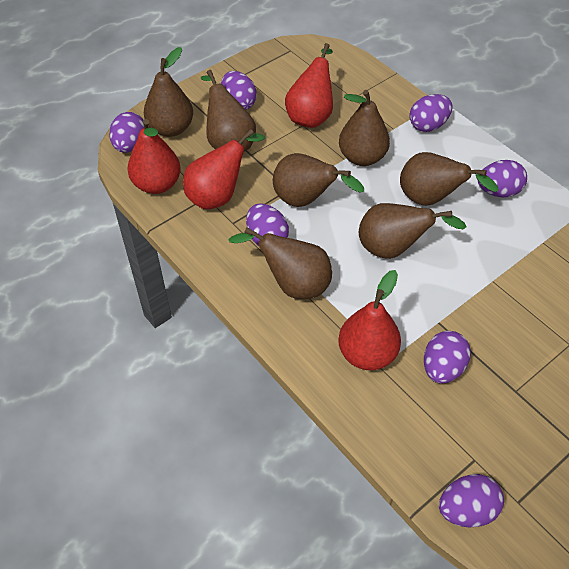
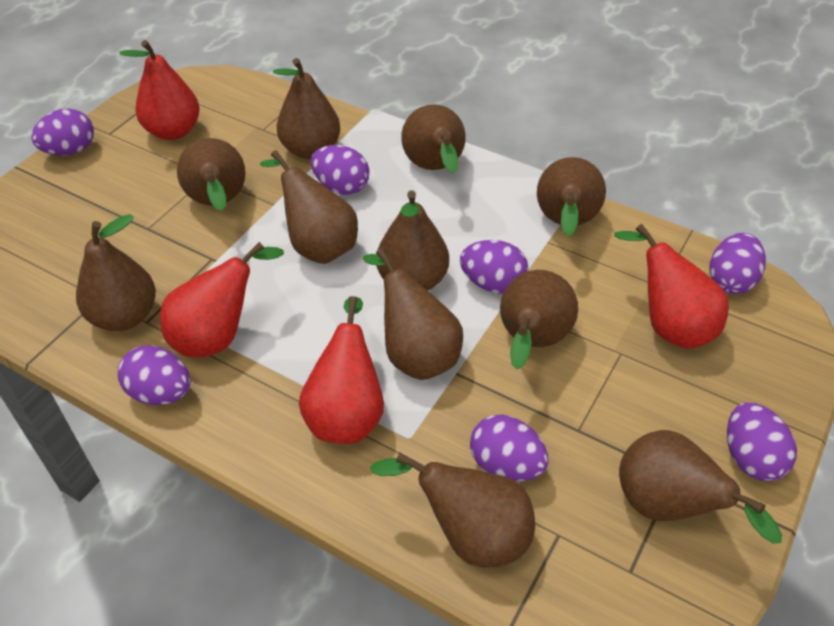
brown pear: [144,47,193,137] [201,70,256,151] [228,227,332,299] [273,153,364,207] [339,90,390,166] [359,203,467,259] [400,152,499,206] = 7 -> [76,214,156,331] [177,138,246,211] [260,150,358,264] [273,58,340,159] [363,248,463,380] [370,453,535,567] [377,190,449,291] [401,104,466,173] [500,270,578,370] [537,157,606,236] [619,430,782,544] = 11

